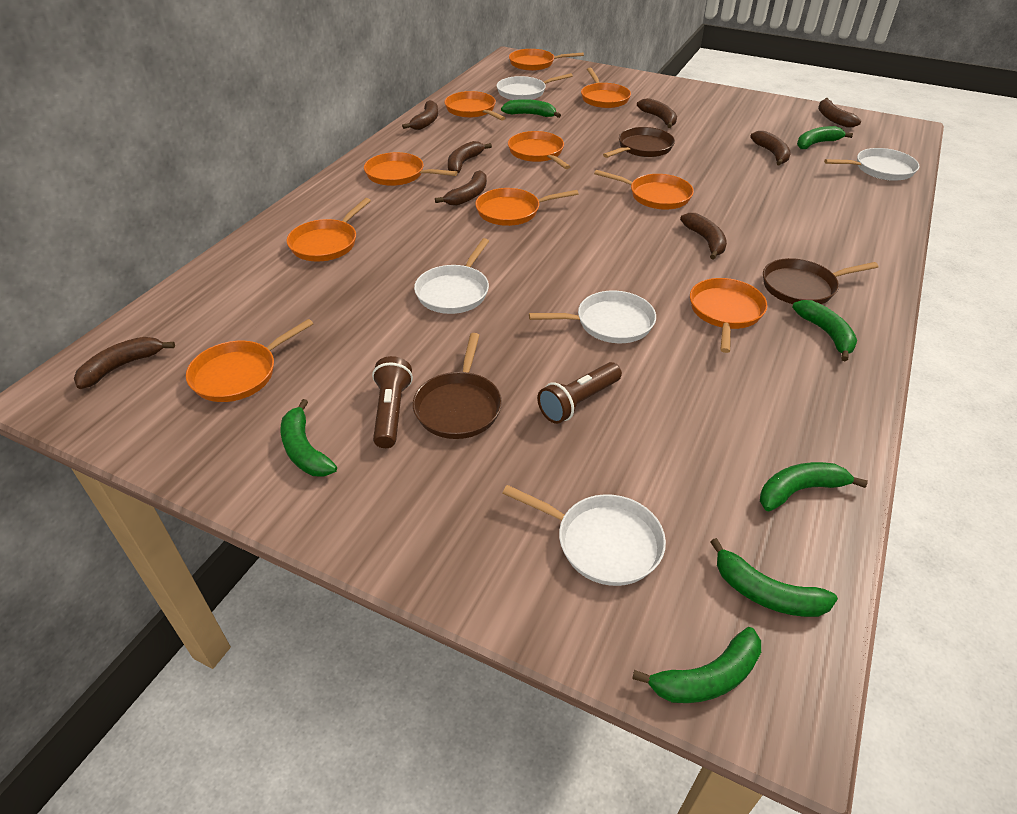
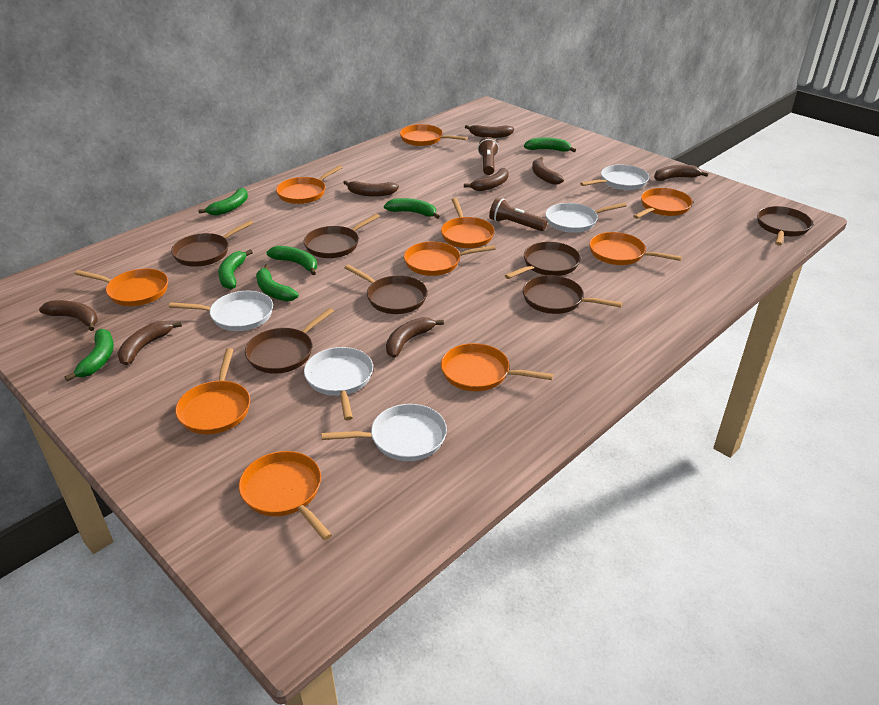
brown pan: [413,333,502,439] [603,127,675,158] [763,258,878,304] = 3 -> [171,220,253,267] [245,308,334,374] [304,214,380,258] [344,265,427,314] [505,242,581,279] [523,275,623,314] [757,206,813,246] = 7

